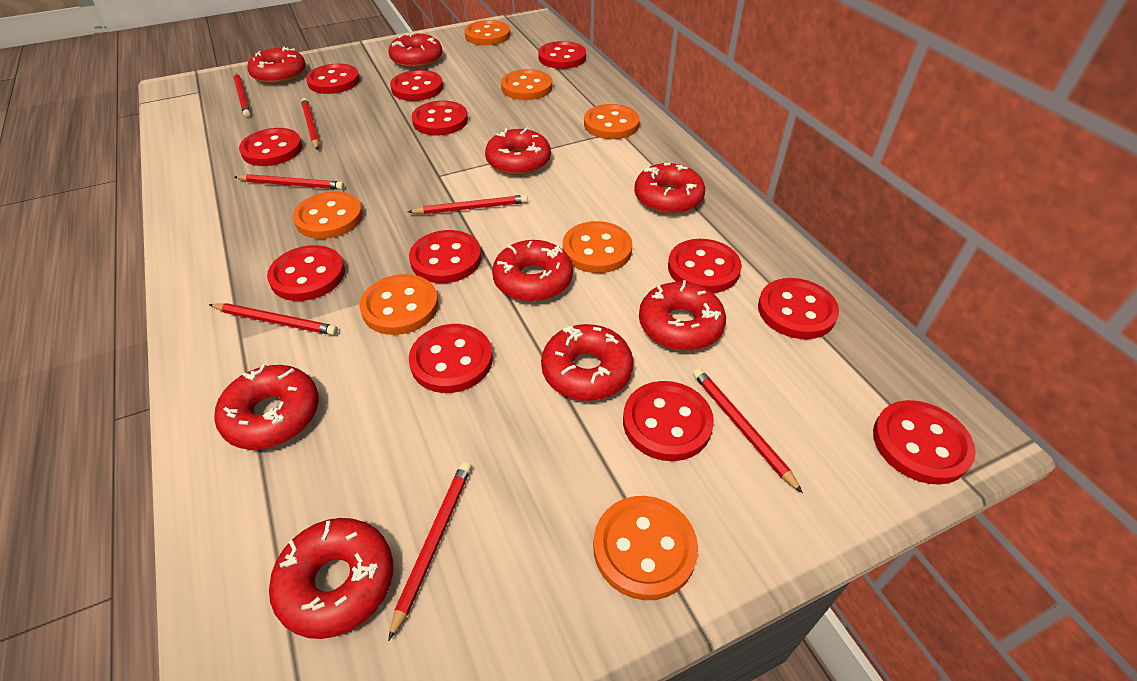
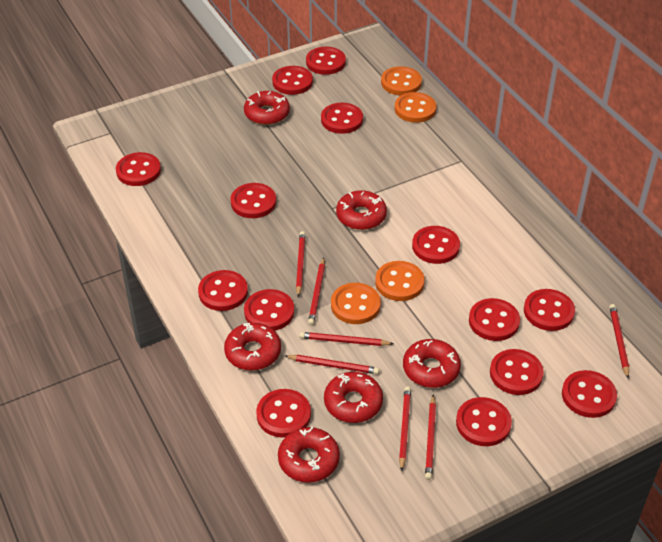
orange button: [293,191,363,239] [359,274,438,335] [464,20,510,46] [501,69,552,100] [563,221,632,273] [584,104,640,139] [593,496,698,600] = 7 -> [331,283,381,324] [375,261,424,301] [381,66,422,95] [395,92,436,123] = 4
red button: [239,128,303,166] [267,245,345,301] [306,64,360,94] [390,70,443,101] [409,230,482,283] [409,324,493,393] [412,101,468,135] [538,41,586,69] [623,381,714,461] [668,239,742,293] [758,278,839,339] [873,400,976,485] = 12 -> [116,152,161,186] [198,270,248,311] [230,183,276,218] [244,289,294,331] [256,389,311,438] [272,66,313,95] [306,47,346,75] [321,103,363,134] [412,226,460,264] [456,397,512,446] [469,298,520,341] [490,349,544,395] [524,289,575,331] [562,370,617,418] = 14
red donut: [214,364,319,450] [247,47,306,84] [269,518,393,639] [388,33,442,68] [485,127,551,175] [492,240,573,302] [541,324,633,401] [634,163,705,214] [639,280,726,351] = 9 -> [224,323,281,371] [244,91,290,125] [278,427,340,483] [324,372,383,423] [336,190,387,230] [403,339,461,388] = 6

